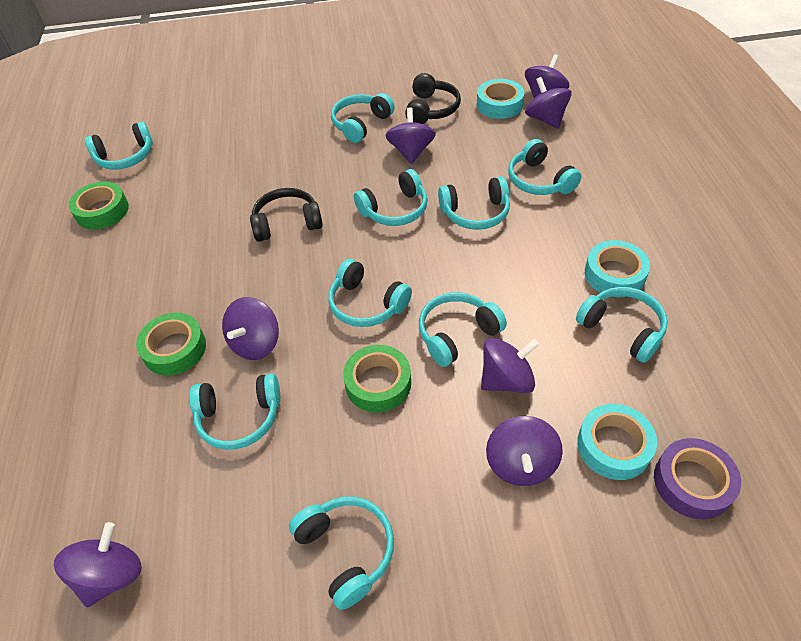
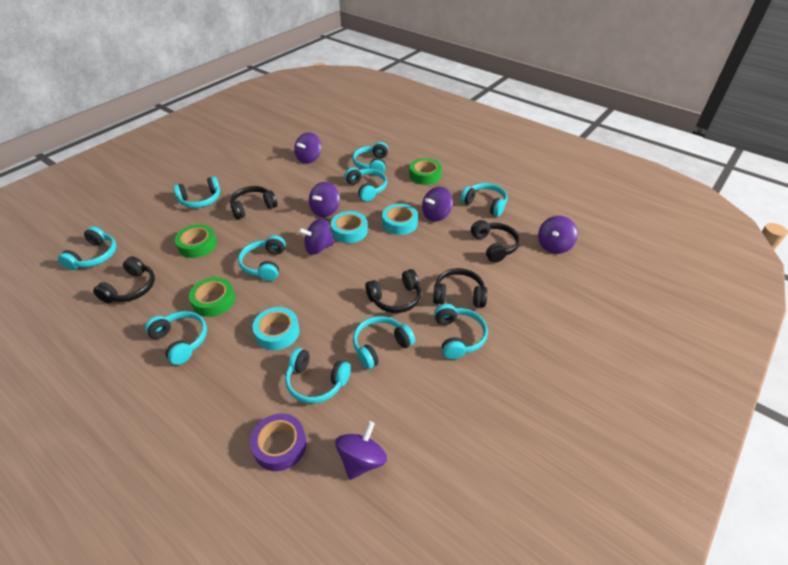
black headphones: [250,188,323,242] [405,73,461,124] = 2 -> [93,256,155,303] [230,186,277,219] [365,269,421,313] [433,268,487,308] [471,220,520,263] = 5
purple spinning top: [54,522,142,607] [222,297,279,360] [386,107,436,164] [481,338,539,393] [486,416,563,486] [525,54,569,98] [525,77,572,129] = 7 -> [294,132,321,164] [299,218,334,255] [309,182,340,217] [335,421,387,480] [422,187,453,222] [538,216,578,254] = 6

